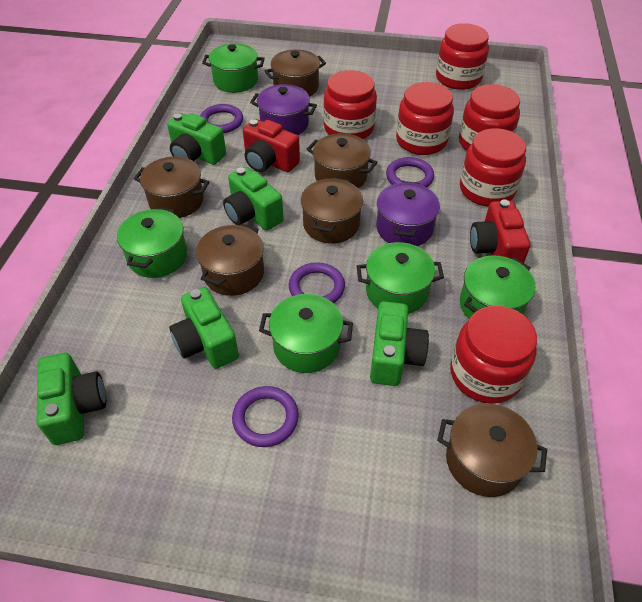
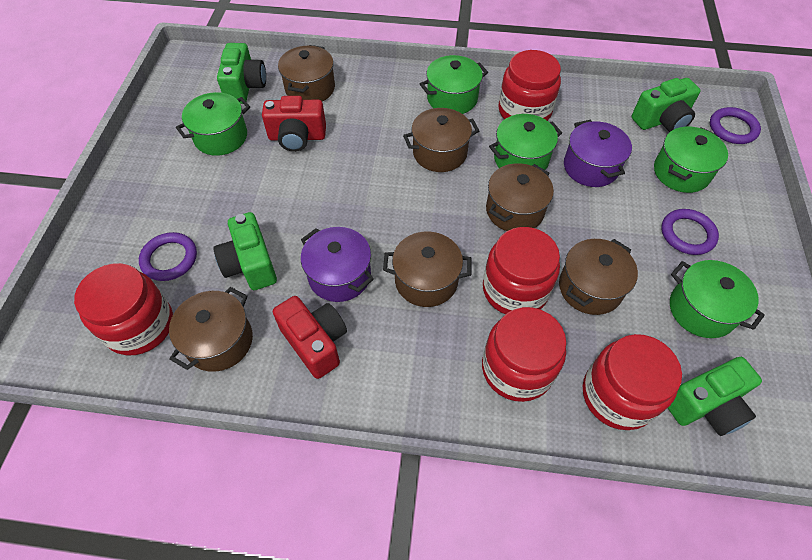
green camera: [37,353,106,445] [167,113,226,165] [169,287,239,369] [223,167,284,231] [370,301,429,386] = 5 -> [213,212,277,290] [217,43,266,104] [632,78,701,132] [668,357,762,436] = 4
purple ring: [200,104,243,133] [232,386,299,447] [289,262,345,303] [386,157,434,187] = 4 -> [139,232,197,281] [661,209,719,255] [710,107,761,144] = 3
red jar: [323,70,377,139] [396,82,454,155] [436,23,489,90] [451,306,537,404] [459,84,520,151] [460,128,526,207] = 6 -> [74,263,173,355] [482,307,567,402] [483,227,560,314] [498,50,561,121] [583,334,682,430] = 5

